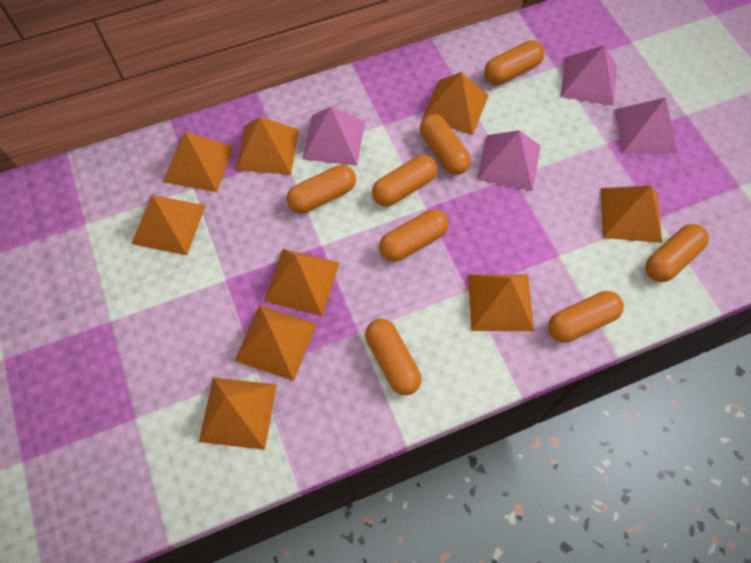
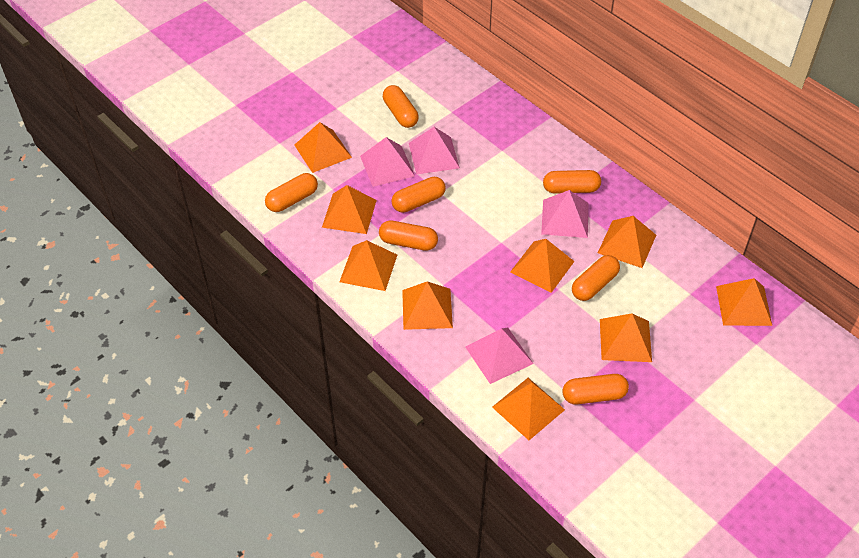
orange capsule: [287,165,356,213] [365,319,421,395] [372,155,437,206] [379,209,449,262] [420,114,471,175] [484,40,544,85] [548,291,624,343] [645,224,709,282] = 8 -> [265,173,318,212] [379,221,438,251] [383,85,419,128] [392,177,446,213] [543,170,601,194] [562,374,629,404] [572,255,620,301] = 7

